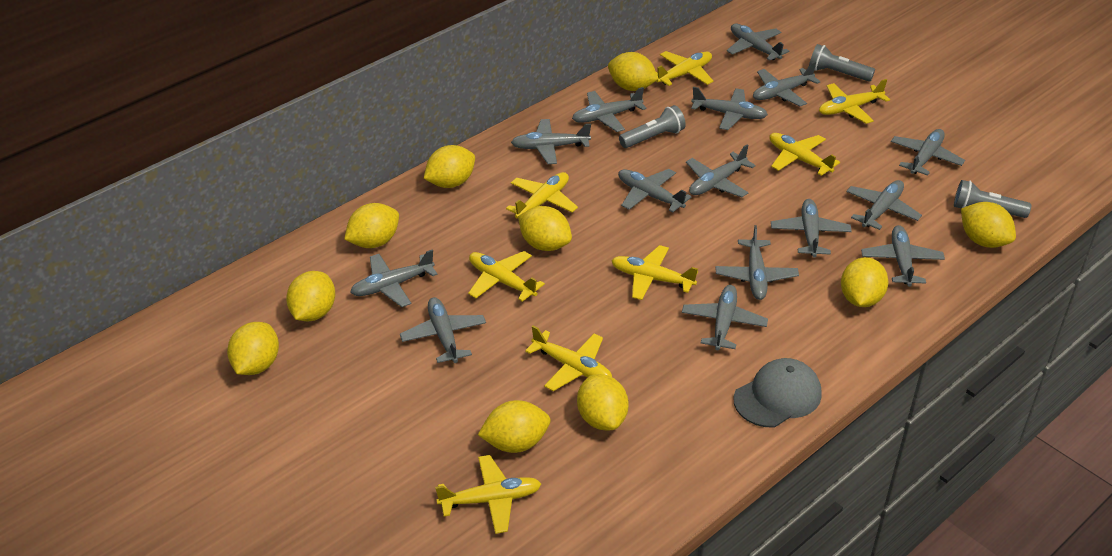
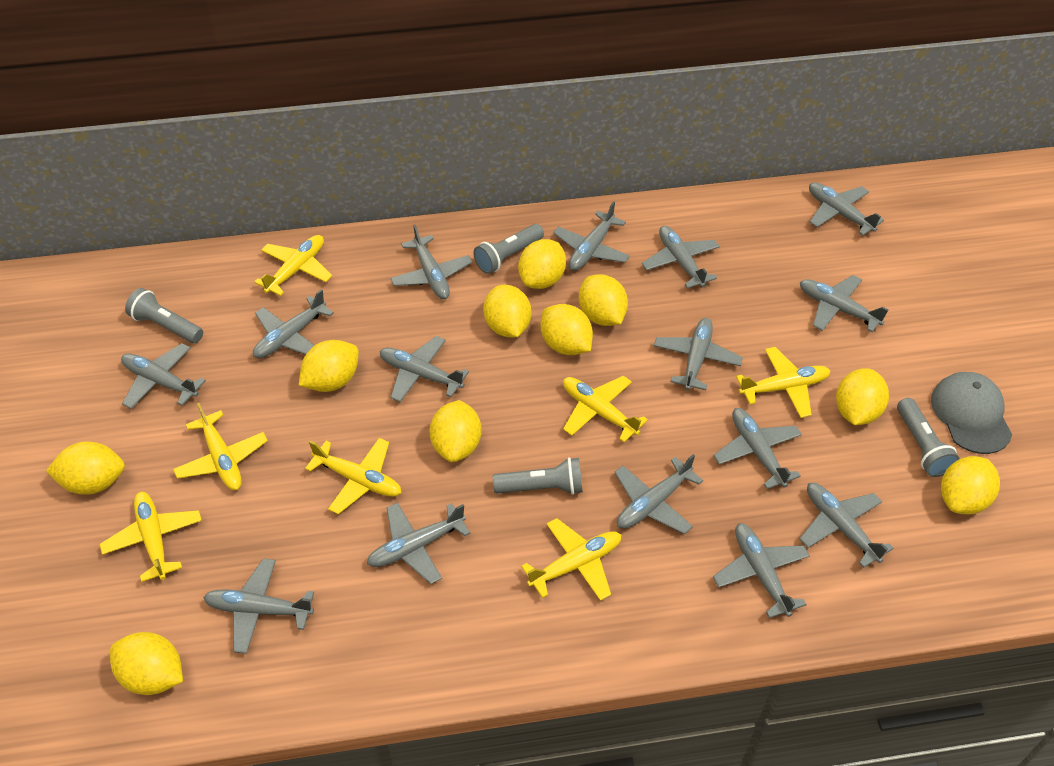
grey flashlight: [619,105,686,148] [809,44,875,81] [954,180,1031,218] = 3 -> [125,288,203,343] [473,224,544,274] [493,457,583,495] [897,398,960,477] = 4
yellow plane: [435,455,541,534] [468,251,545,302] [506,172,578,218] [525,325,612,391] [611,245,698,300] [656,51,713,86] [769,133,840,176] [819,79,890,124] = 8 -> [100,492,202,582] [173,403,268,490] [254,235,332,296] [305,438,401,514] [521,518,621,601] [563,376,648,442] [736,347,830,418] = 7

